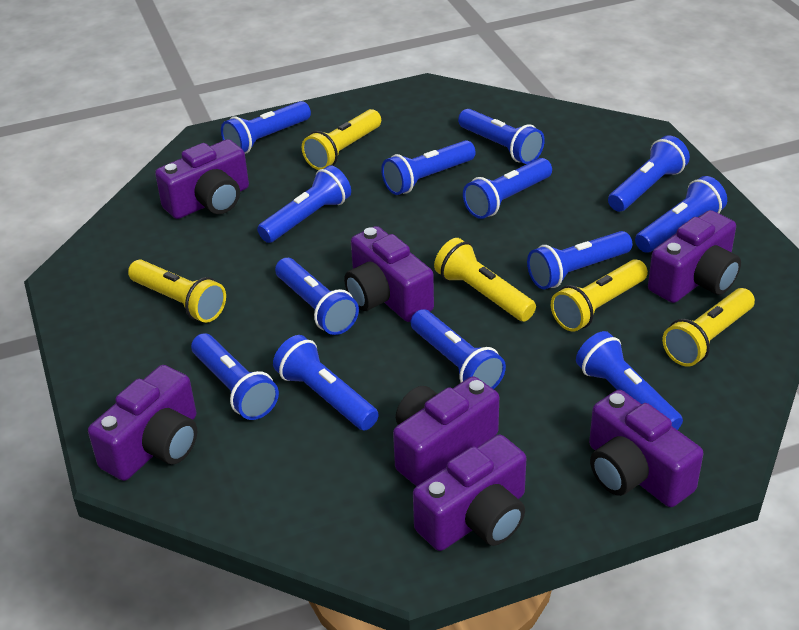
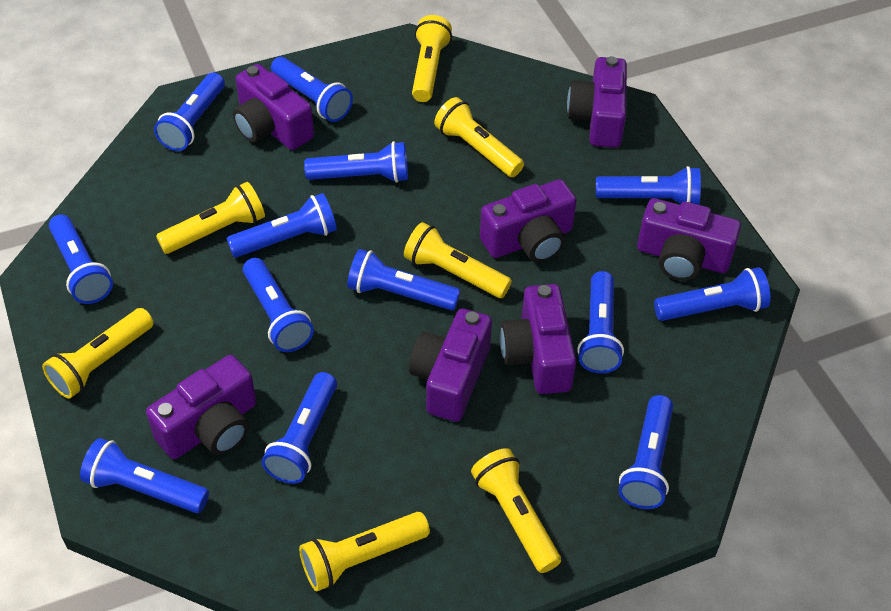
yellow flashlight: [128,260,226,323] [302,109,381,170] [434,238,536,322] [551,259,648,332] [662,288,755,366] = 5 -> [42,308,154,399] [156,182,265,254] [299,512,430,591] [404,222,512,298] [412,15,452,102] [434,97,524,177] [471,448,561,573] = 7

